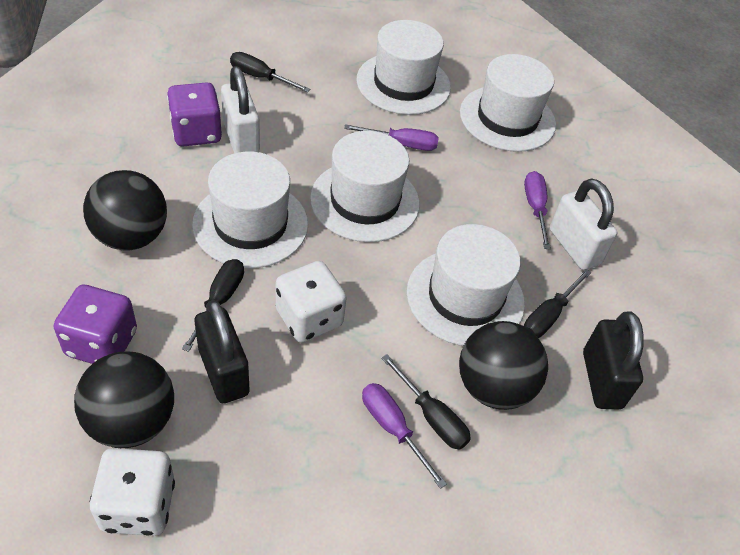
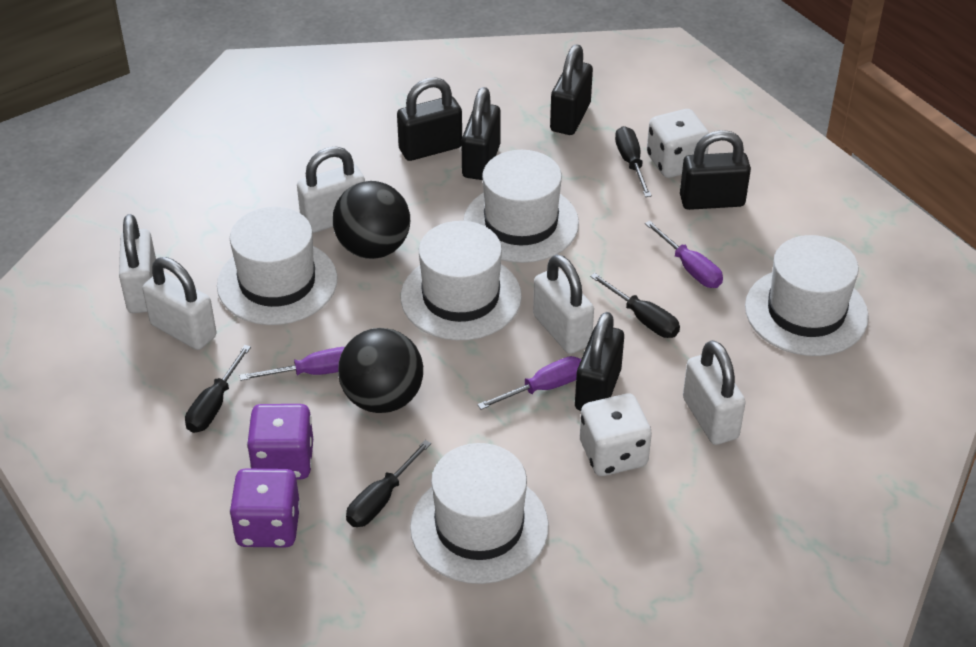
black ball: [74,352,174,448] [83,170,167,251] [459,321,548,410] = 3 -> [333,181,410,259] [338,328,423,413] = 2
black padlock: [195,300,250,403] [583,311,644,410] = 2 -> [397,77,462,161] [461,87,501,180] [550,44,593,135] [575,312,624,411] [680,130,751,210] = 5
white padlock: [221,66,260,153] [550,178,617,270] = 2 -> [119,214,156,313] [142,257,216,350] [297,147,365,233] [533,255,594,354] [683,340,746,445] = 5

